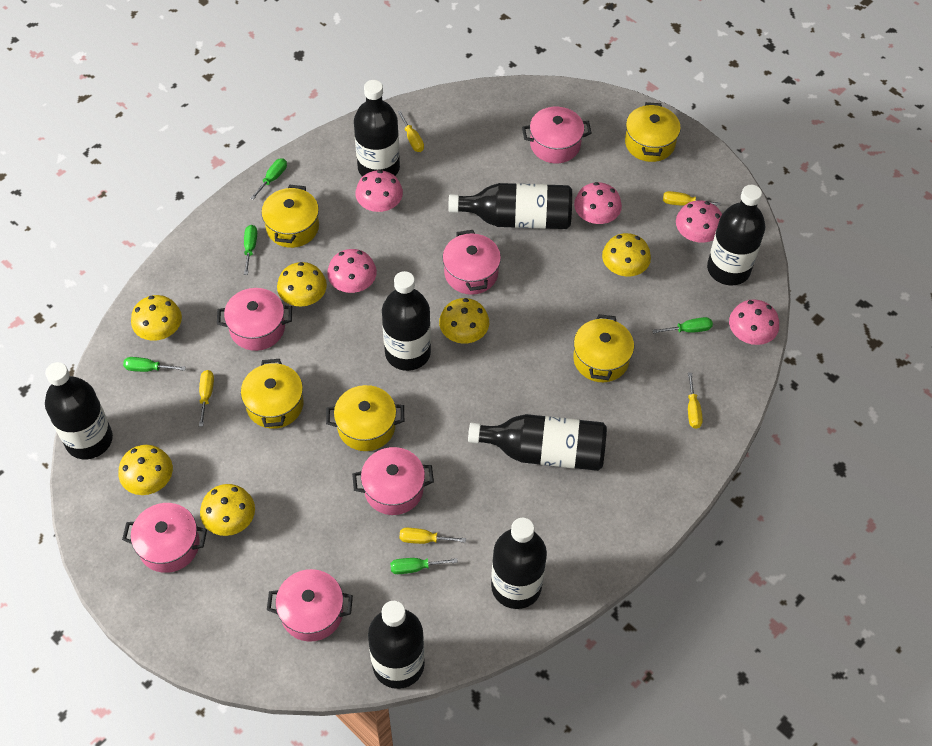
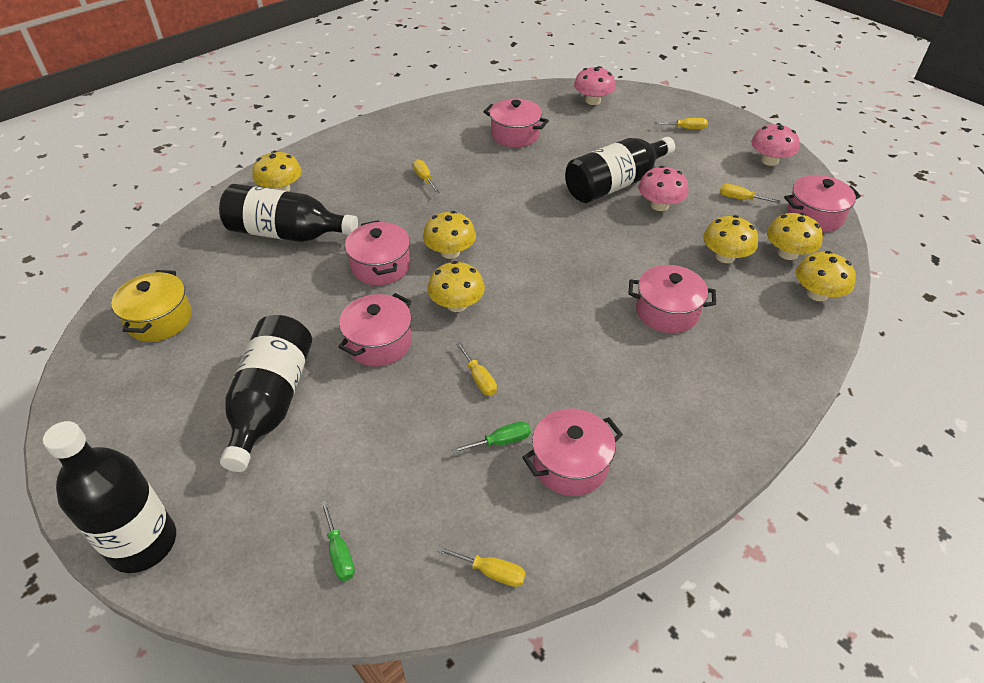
black bottle: [45,362,113,459] [354,80,400,177] [368,601,425,689] [382,271,431,371] [448,183,572,229] [468,414,607,471] [491,518,547,609] [707,185,765,286] = 8 -> [43,421,176,573] [219,184,358,242] [220,315,312,472] [565,137,675,203] = 4
green screwdriver: [123,357,186,372] [244,225,257,275] [250,158,287,200] [390,558,458,574] [653,317,713,333] = 5 -> [321,501,355,581] [452,421,531,453] = 2
pink mushroom: [327,249,377,293] [356,170,403,212] [574,182,622,224] [676,200,722,243] [729,299,779,345] = 5 -> [574,66,616,105] [638,166,689,211] [751,123,799,166] = 3
yellow pot: [241,359,304,429] [261,185,319,248] [326,385,404,451] [573,314,634,382] [625,102,681,162] = 5 -> [111,270,192,342] = 1

